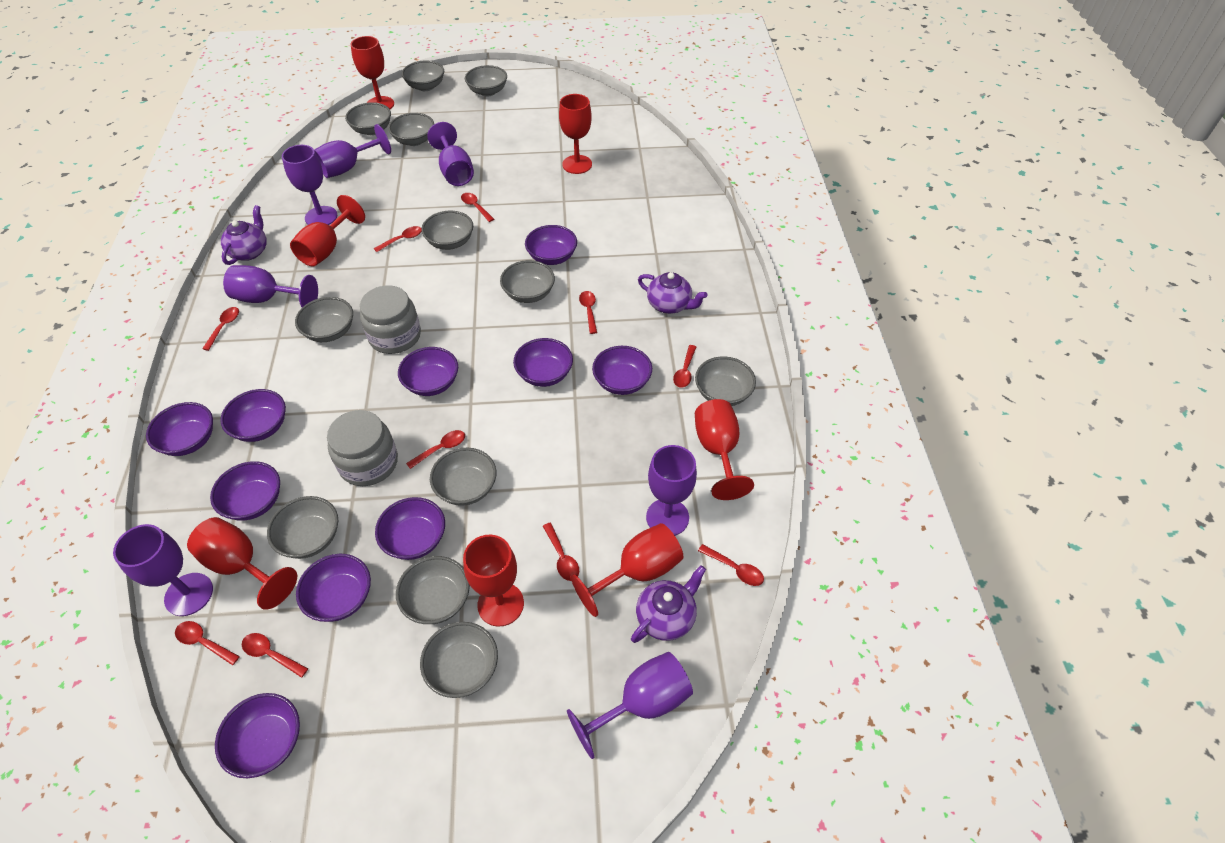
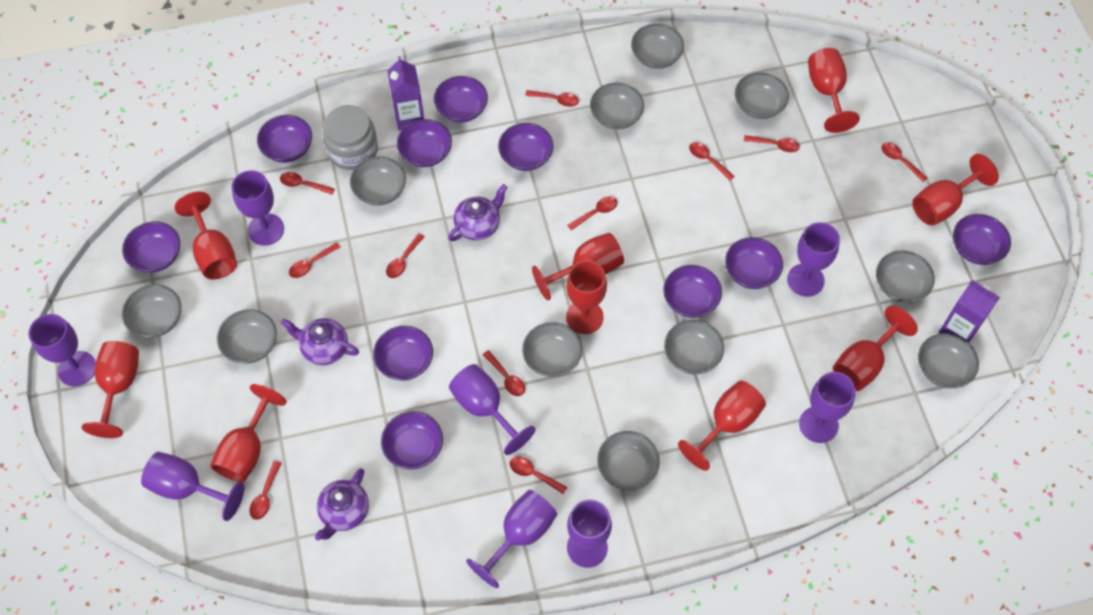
grey bowl: [267,496,338,559] [295,297,353,342] [345,102,391,135] [388,113,434,146] [396,556,470,624] [402,61,444,91] [420,622,498,698] [421,211,473,250] [430,448,497,506] [465,65,507,96] [500,260,555,303] [695,356,756,406] = 12 -> [122,284,181,338] [217,309,277,364] [350,156,406,206] [522,322,582,377] [590,83,644,130] [597,431,660,490] [631,24,684,69] [664,320,724,374] [735,72,789,119] [876,250,935,303] [918,333,979,388] = 11
grey jar: [327,410,398,486] [360,285,421,354] = 2 -> [323,105,378,170] = 1
purple carton: none = 0 -> [387,56,424,130] [939,280,1000,342] = 2
purple goblet: [113,524,213,616] [223,265,318,307] [282,145,337,225] [314,124,391,178] [427,122,474,186] [567,652,693,759] [646,445,697,536] = 7 -> [28,314,96,386] [141,452,244,521] [232,170,284,246] [449,364,535,455] [466,490,557,588] [567,500,612,568] [787,222,840,297] [799,372,856,443] = 8
red goblet: [187,517,297,610] [290,195,365,267] [351,36,394,109] [463,534,524,627] [559,94,592,174] [571,523,684,617] [695,399,754,500] = 7 -> [82,341,139,438] [175,192,237,279] [210,384,287,483] [532,233,624,300] [566,261,607,334] [678,381,766,471] [808,48,860,133] [833,306,918,391] [912,154,999,226] = 9
red spoon: [175,621,240,665] [202,307,239,351] [242,633,308,678] [374,226,422,252] [406,430,465,469] [461,193,494,222] [543,523,579,581] [579,291,597,334] [673,345,696,388] [698,544,764,586] = 10 -> [250,461,281,520] [280,172,335,195] [289,242,341,278] [386,233,424,278] [483,350,525,396] [510,456,567,494] [525,90,579,107] [567,196,618,231] [689,142,735,181] [744,135,800,152] [881,142,927,182] = 11

